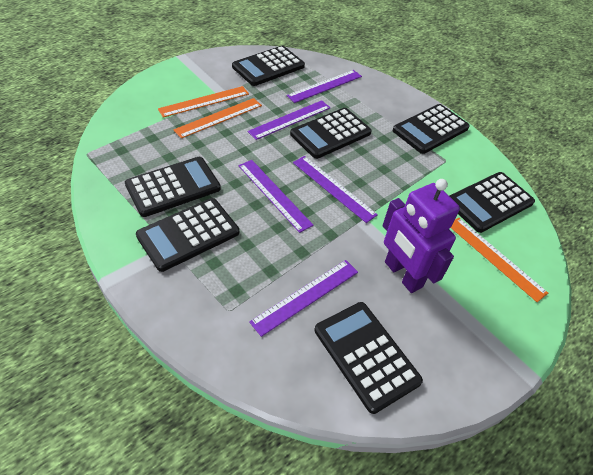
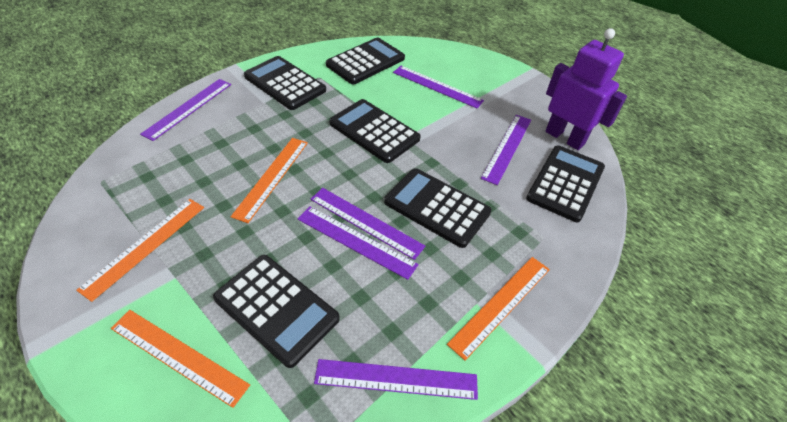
black calculator: [125,157,221,217] [136,198,239,272] [232,46,305,86] [290,108,372,159] [314,302,423,414] [392,104,470,154] [449,172,535,233] = 7 -> [213,255,340,368] [244,56,326,110] [326,38,405,84] [329,99,421,163] [384,168,492,248] [526,145,605,222] = 6
orange ruler: [158,86,249,117] [173,98,262,138] [450,217,548,302] = 3 -> [76,199,204,302] [111,310,250,408] [231,138,308,223] [447,257,550,361] = 4
purple ruler: [238,160,313,233] [248,100,330,140] [249,260,358,337] [287,70,362,103] [293,156,378,223] = 5 -> [140,79,231,141] [298,206,419,280] [310,188,425,260] [314,359,478,400] [393,66,484,108] [481,115,531,185] = 6

